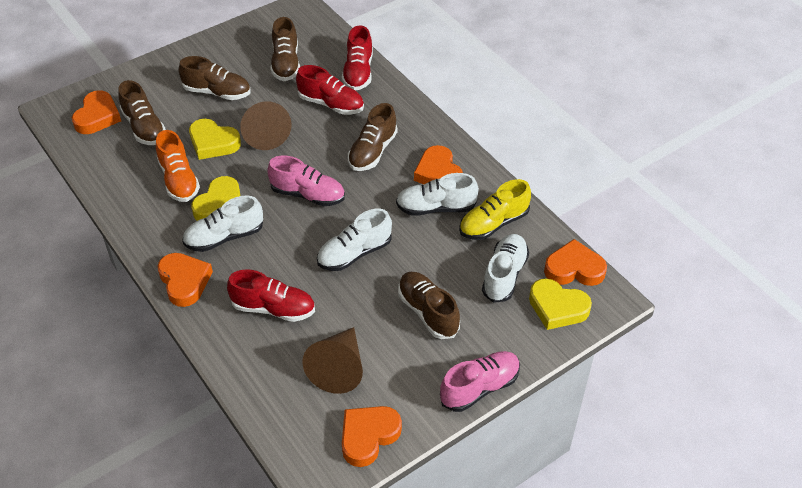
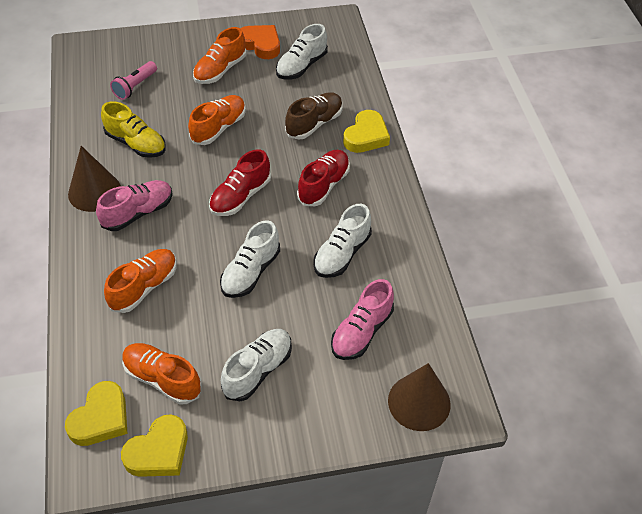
brown shoe: [118,80,166,145] [179,56,250,100] [271,17,300,81] [348,103,398,171] [398,272,460,339] = 5 -> [285,92,343,140] = 1
orange heart: [72,90,121,134] [158,253,213,307] [342,406,402,467] [414,145,463,184] [544,239,607,286] = 5 -> [240,25,280,59] = 1
orange shoe: [156,130,200,202] = 1 -> [104,249,177,313] [122,343,202,405] [188,95,246,145] [193,27,247,84] = 4
pink flashlight: none = 0 -> [110,61,157,100] = 1
red shoe: [227,269,315,322] [296,65,364,115] [342,25,373,91] = 3 -> [209,149,271,216] [297,150,350,206] = 2

